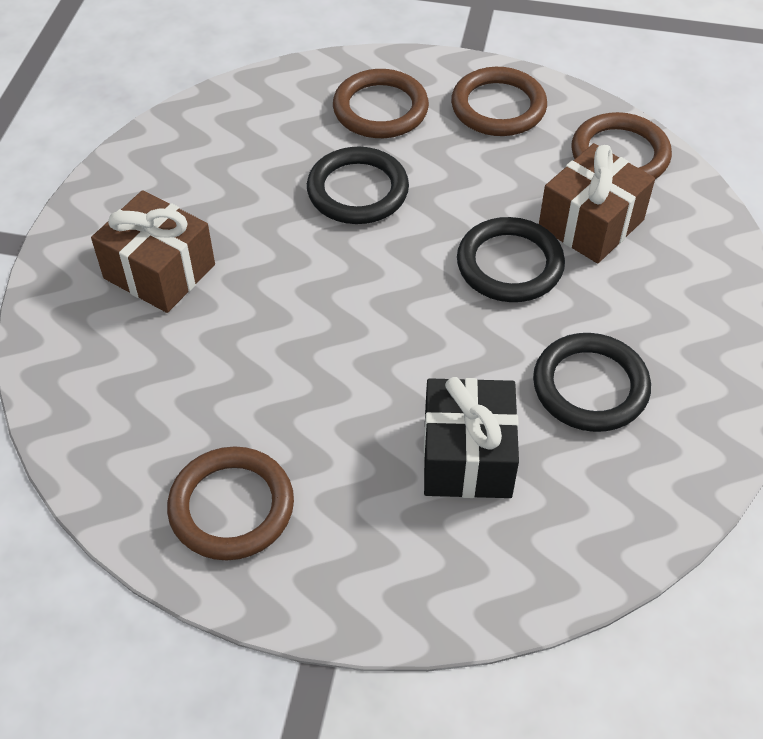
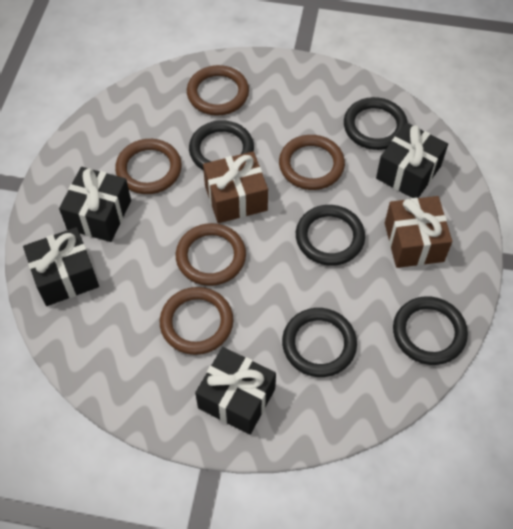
black gift: [423,377,519,498] = 1 -> [23,227,99,306] [59,167,131,242] [195,347,276,435] [376,123,448,198] = 4
black ring: [307,147,409,224] [457,217,565,302] [533,333,651,432] = 3 -> [189,120,254,171] [282,308,357,377] [296,205,365,266] [344,97,408,150] [393,296,468,365] = 5
brown ring: [167,446,294,560] [333,69,429,138] [451,67,547,136] [571,112,672,179] = 4 -> [115,139,182,194] [160,287,233,355] [176,223,246,286] [187,65,249,116] [279,135,345,190] = 5

